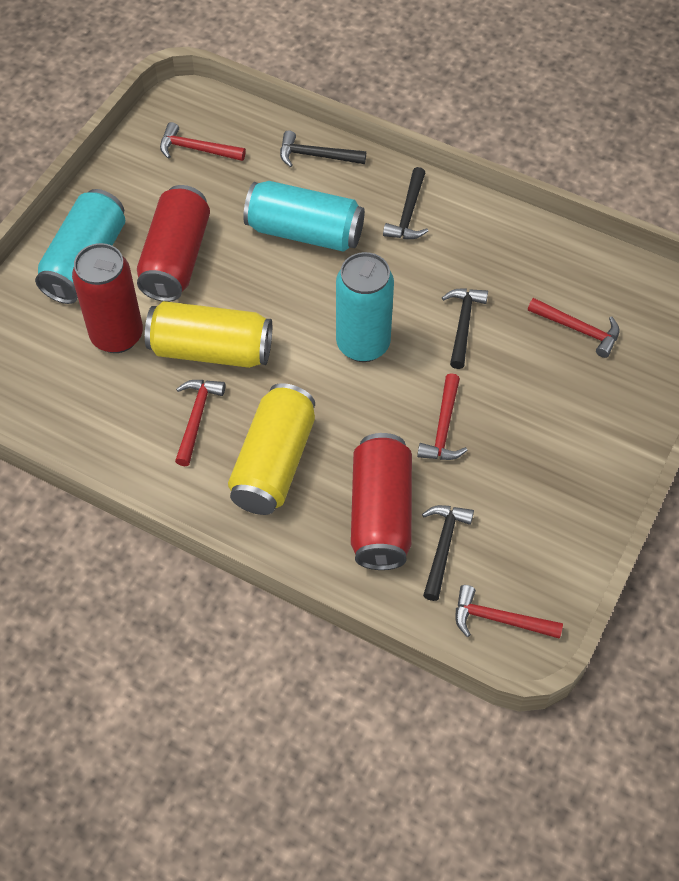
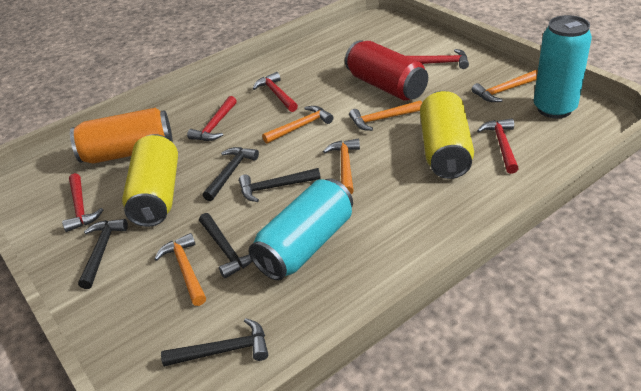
black hammer: [280,130,366,167] [383,167,428,239] [422,505,474,601] [442,288,488,369] = 4 -> [78,219,128,289] [161,318,268,367] [199,213,253,279] [203,147,259,201] [239,168,321,202] = 5
orange can: none = 0 -> [70,108,173,164] = 1
orange hammer: none = 0 -> [155,233,206,306] [262,106,333,144] [323,139,360,194] [349,100,422,131] [471,70,538,102] = 5
red can: [72,243,143,353] [137,185,210,302] [351,433,412,570] = 3 -> [345,40,428,101] = 1
turquoise can: [35,189,125,304] [243,181,365,252] [336,252,394,362] = 3 -> [249,178,353,281] [534,15,592,119] = 2

